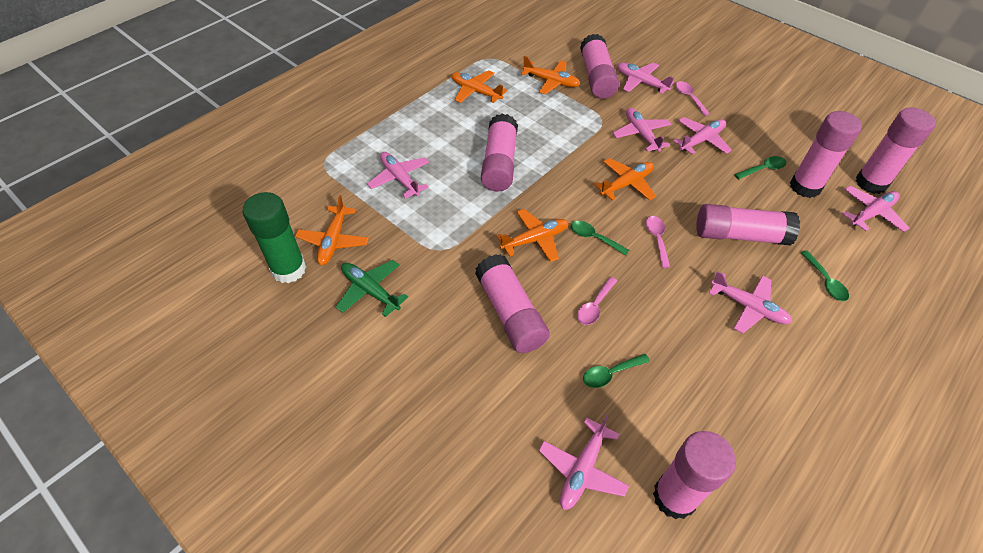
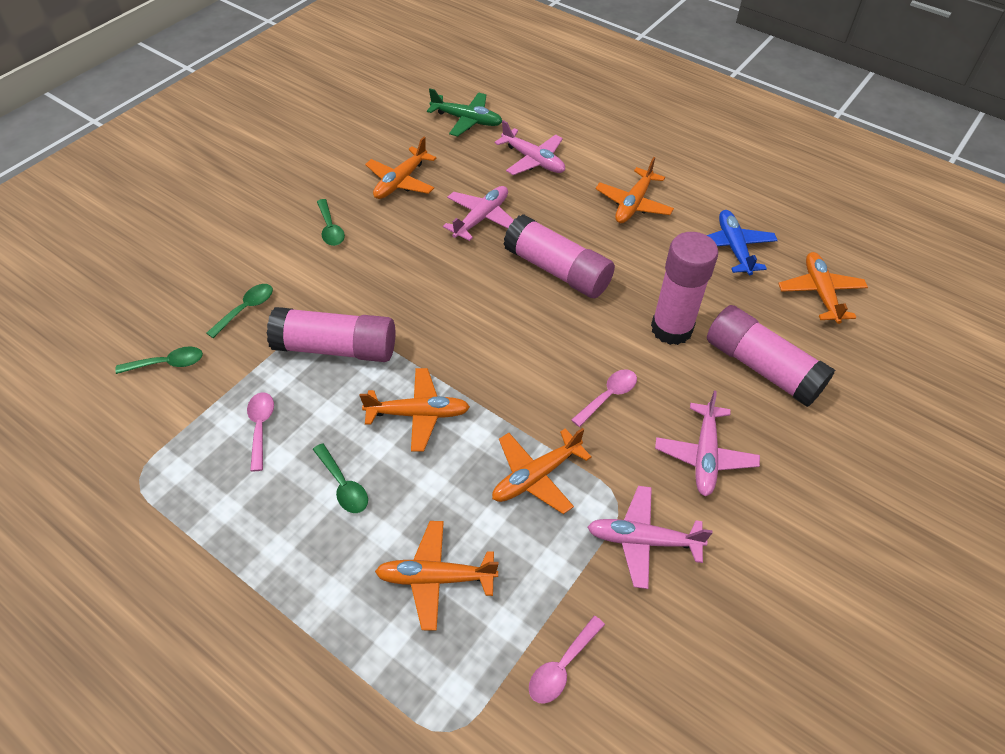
blue plane: none = 0 -> [707,210,778,275] = 1
green glue stick: [242,192,306,283] = 1 -> none = 0
orange plane: [295,195,369,265] [451,71,507,103] [497,209,569,262] [521,56,580,95] [594,158,656,200] = 5 -> [360,368,470,452] [365,137,436,199] [375,521,498,631] [492,428,592,514] [595,157,674,223] [778,252,868,324] = 6
pink glue stick: [475,254,550,353] [481,114,518,191] [580,34,619,99] [653,431,736,519] [696,204,800,245] [790,111,862,198] [856,107,936,194] = 7 -> [267,307,395,362] [503,214,615,298] [651,232,718,345] [707,305,835,407] = 4
pink plane: [367,152,429,199] [539,414,629,510] [613,108,671,152] [617,62,674,94] [673,117,732,155] [709,271,792,333] [842,186,909,232] = 7 -> [443,186,514,241] [495,120,565,175] [588,486,713,589] [655,391,760,496] = 4

